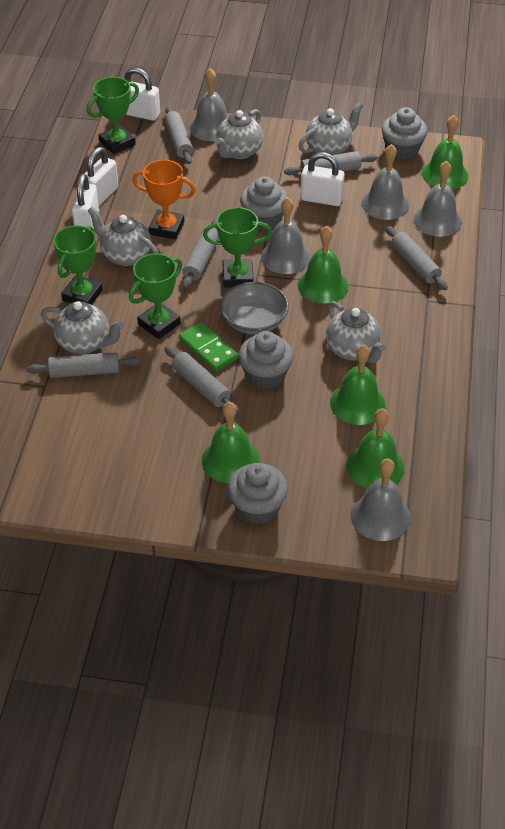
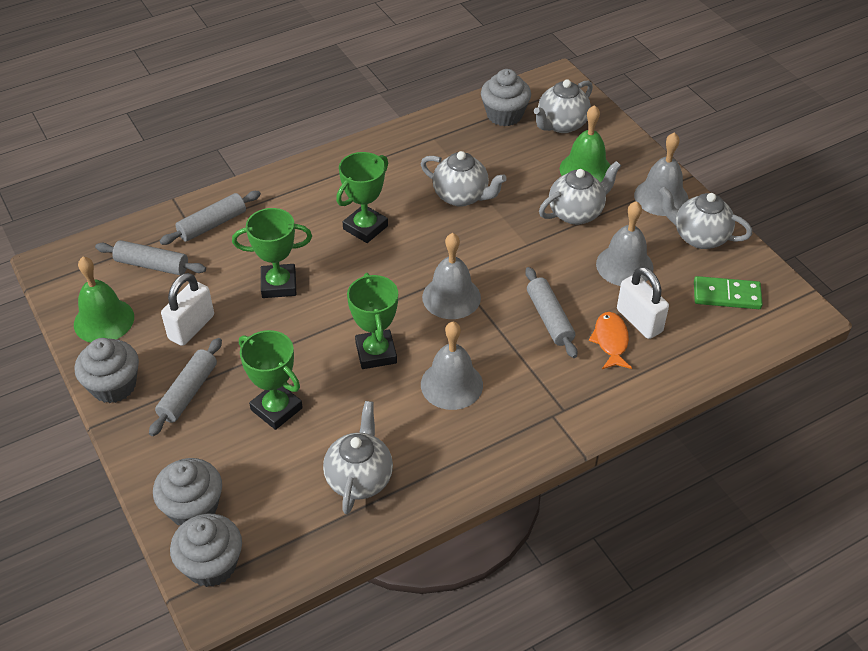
green bell: [202,402,259,483] [298,226,349,304] [330,344,386,425] [346,408,404,488] [422,115,468,189] = 5 -> [74,257,134,343] [560,105,611,182] = 2
grey bell: [190,68,228,141] [261,197,311,274] [351,459,411,541] [361,144,409,220] [413,161,462,237] = 5 -> [421,322,483,410] [422,233,481,319] [596,201,653,286] [634,132,689,216] = 4
grey bowl: [220,282,289,335] = 1 -> none = 0
grey rolling pin: [27,352,140,378] [164,106,193,164] [164,346,239,414] [182,219,219,289] [284,151,377,175] [386,226,448,290] = 6 -> [95,240,206,275] [149,338,222,436] [160,191,261,245] [525,267,578,358] = 4
orange fish: none = 0 -> [589,312,632,369] = 1
orange trophy: [132,160,196,240] = 1 -> none = 0
white padlock: [72,174,99,228] [85,147,118,206] [125,68,160,121] [300,152,345,206] = 4 -> [161,273,214,346] [617,267,669,339] = 2

